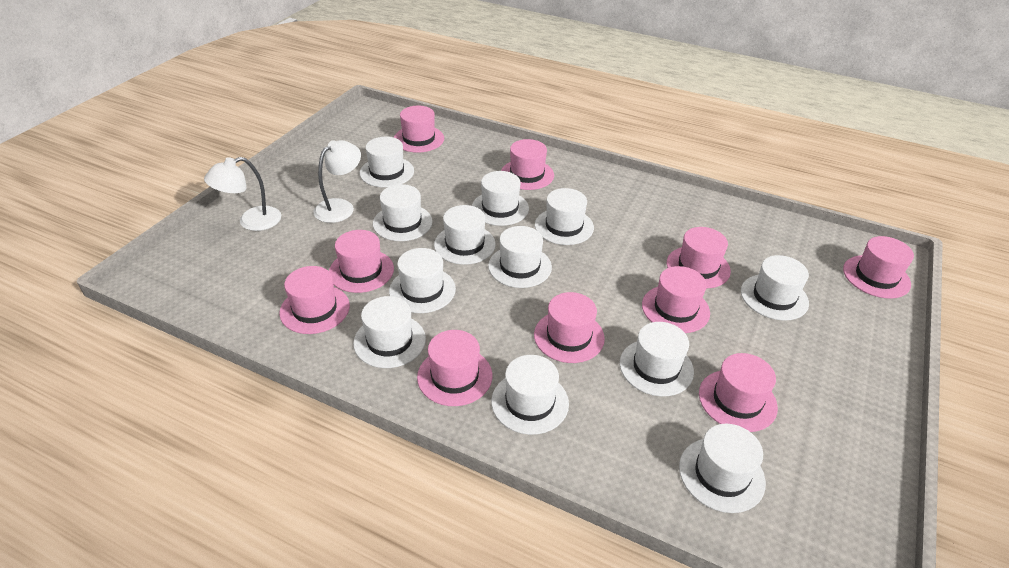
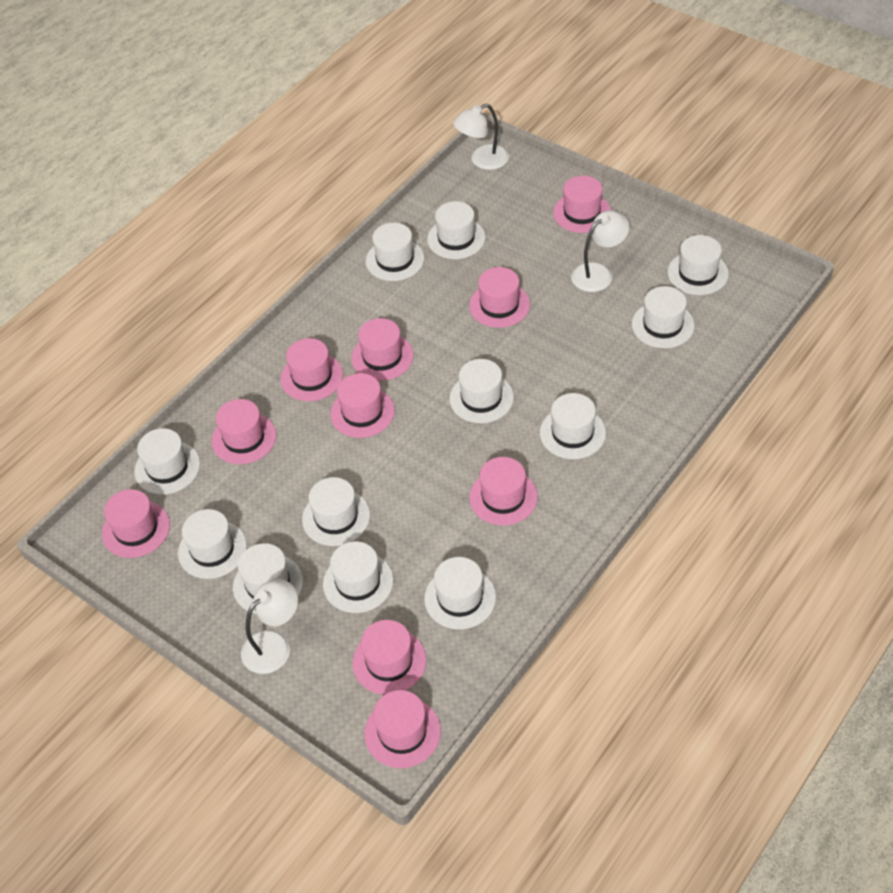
white lamp: [204,157,281,231] [313,140,361,223] = 2 -> [241,579,298,674] [453,104,509,170] [571,211,629,292] = 3

